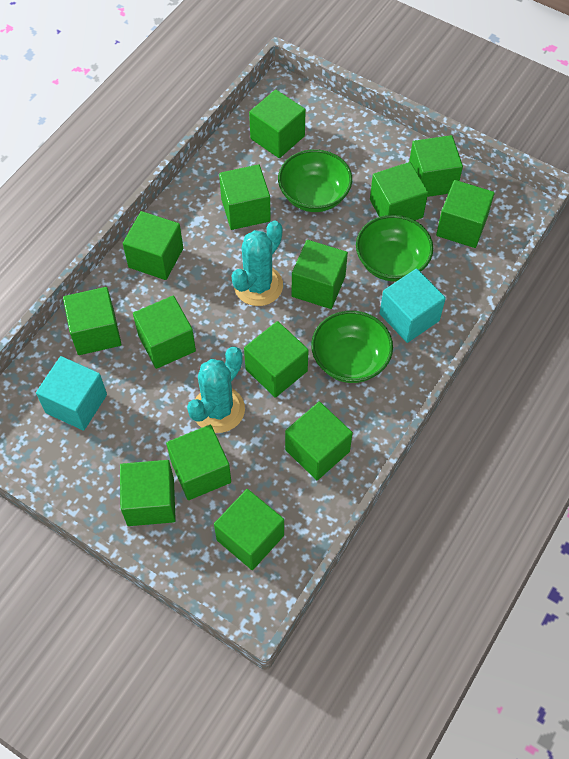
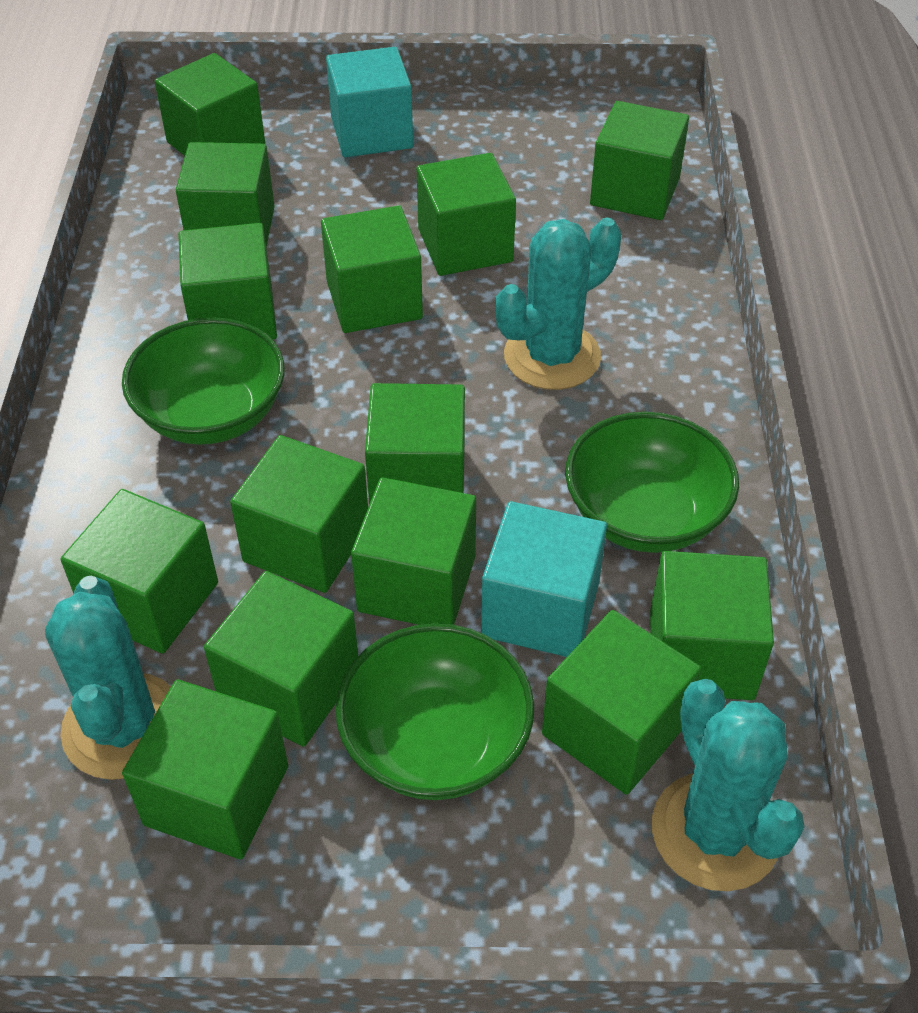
turquoise cactus: [187,347,245,433] [232,221,283,306] = 2 -> [45,576,171,780] [496,218,621,390] [652,679,804,891] = 3

